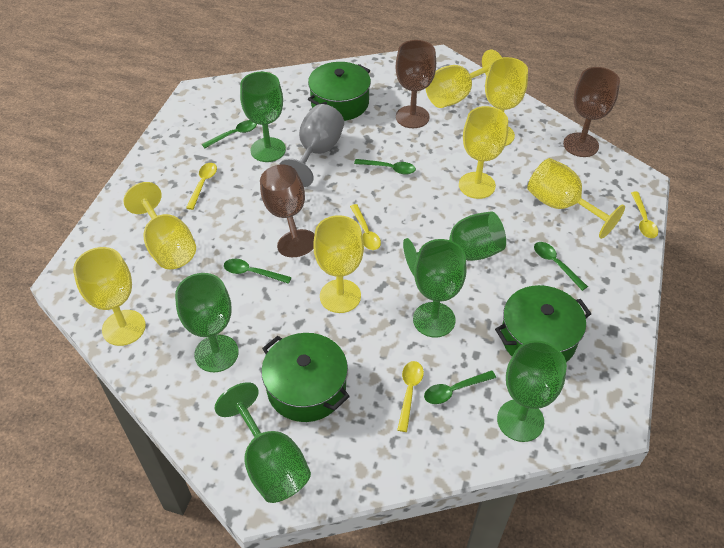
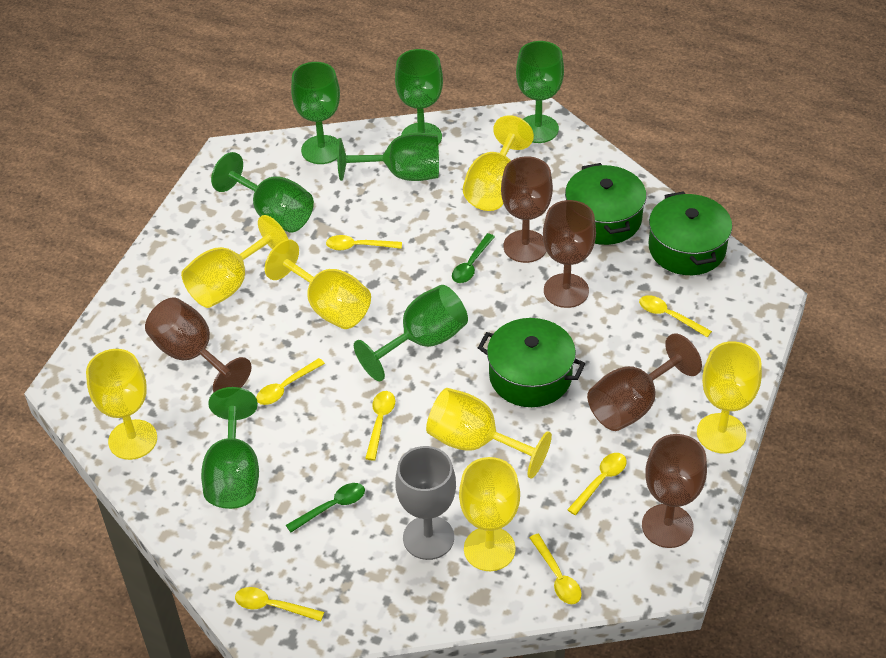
brown goblet: [260,165,315,257] [396,40,436,128] [563,67,620,157] = 3 -> [145,298,252,392] [501,156,553,263] [543,200,596,308] [587,333,702,431] [642,434,707,548] = 5
green goblet: [175,273,239,372] [215,382,311,503] [240,72,286,162] [403,211,506,275] [413,239,466,338] [497,341,567,442] = 6 -> [201,387,259,509] [211,152,314,233] [291,62,340,164] [337,133,439,181] [354,285,468,381] [395,49,443,145] [516,41,564,143] = 7
green spoon: [202,120,257,148] [224,259,292,284] [354,159,416,175] [424,370,496,404] [534,242,588,291] = 5 -> [286,483,365,533] [452,233,495,283] = 2
yellow spoon: [186,163,217,210] [350,204,381,250] [397,361,424,432] [631,192,658,238] = 4 -> [235,587,324,621] [256,358,325,405] [326,235,402,250] [365,391,395,461] [529,534,582,604] [567,453,627,515] [639,295,712,337] = 7

